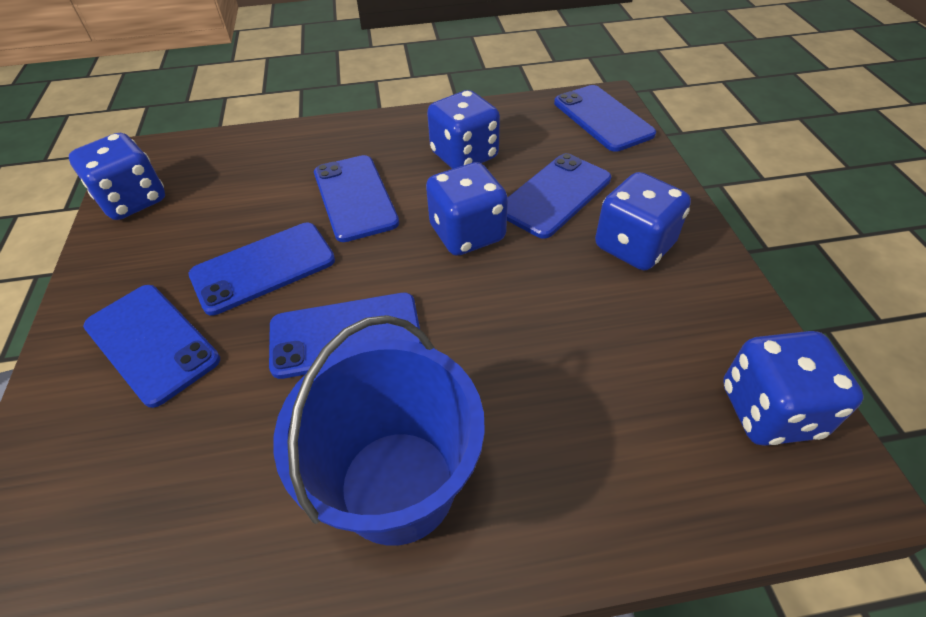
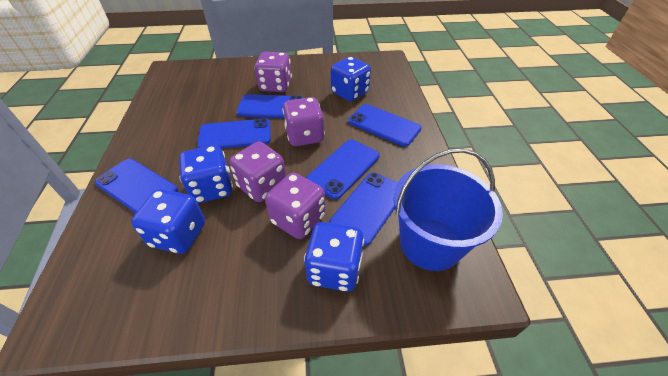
blue dice: [69,133,165,220] [426,162,508,256] [427,90,500,169] [595,172,691,270] [723,331,864,446] = 5 -> [131,189,205,254] [179,145,233,203] [304,222,364,292] [331,57,371,101] = 4
purple dice: none = 0 -> [229,141,286,202] [254,52,292,92] [265,173,325,239] [282,97,325,146] = 4

